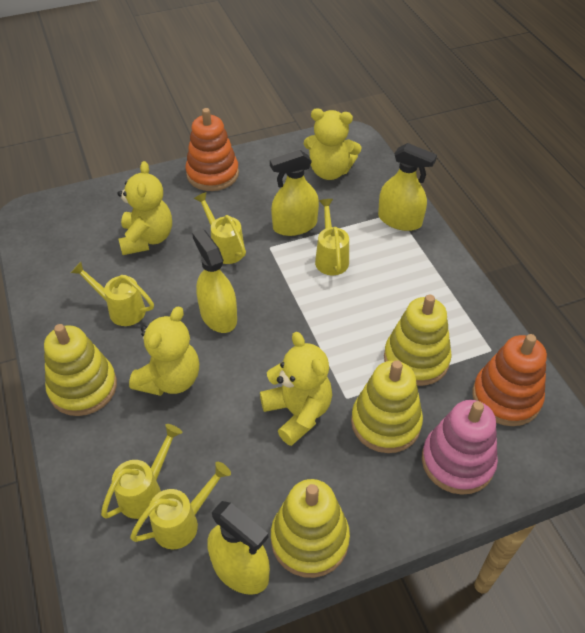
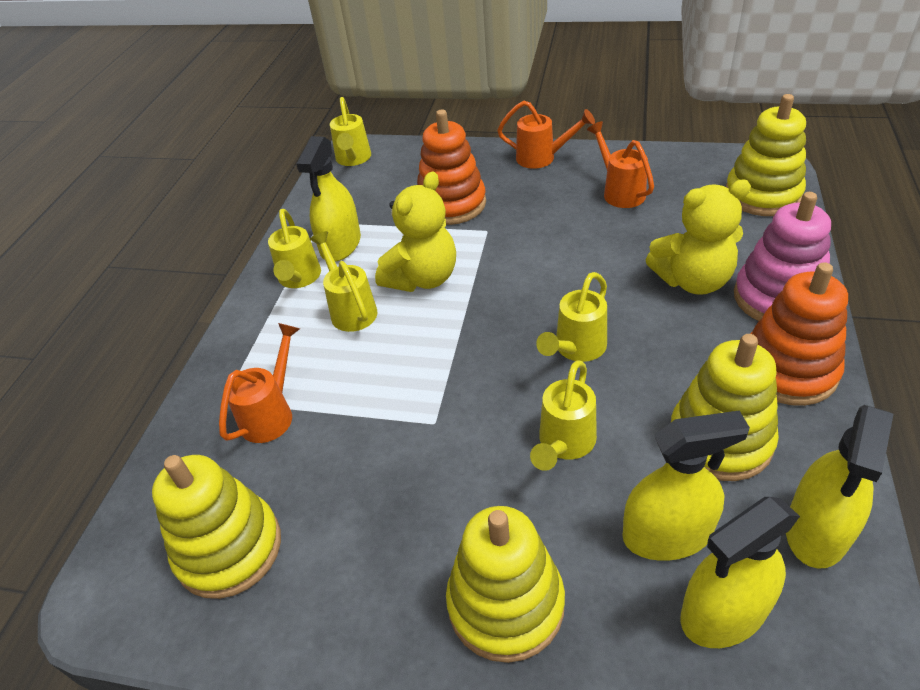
orange watering can: none = 0 -> [219,323,300,443] [497,101,595,169] [587,121,654,208] = 3
yellow teddy bear: [118,161,172,255] [129,306,199,396] [260,332,332,446] [304,109,361,180] = 4 -> [375,171,456,292] [646,179,751,295] = 2

